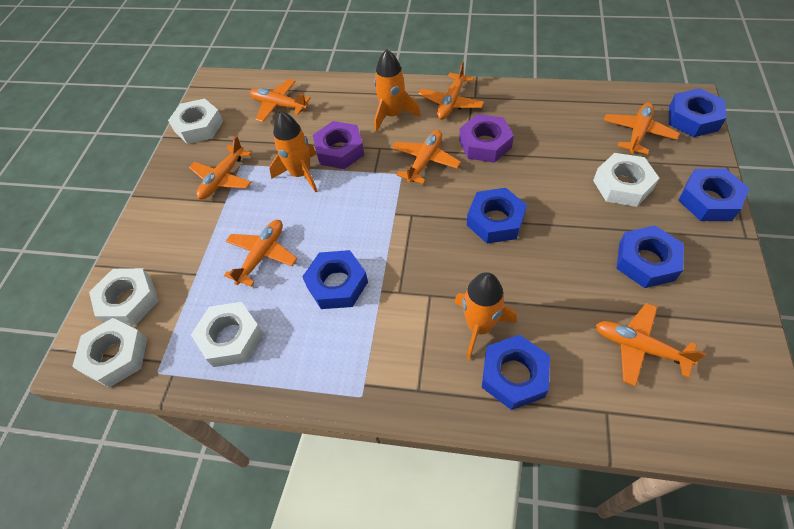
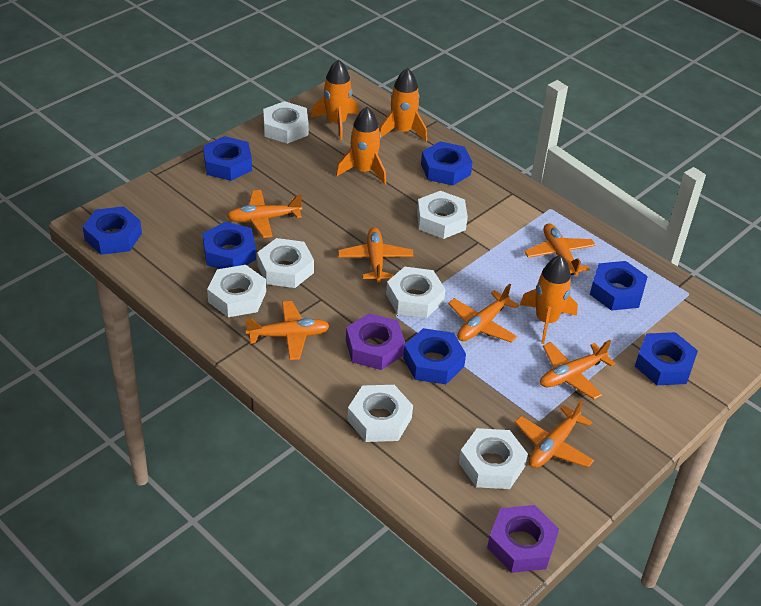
blue nut: [302,250,368,309] [467,188,527,244] [482,334,550,410] [617,225,684,288] [669,88,726,137] [678,169,749,221] = 6 -> [83,206,142,255] [203,136,252,181] [203,222,256,269] [403,328,466,384] [421,141,473,185] [590,261,648,311] [635,332,698,385] = 7
orange rocket: [269,112,317,193] [374,49,421,132] [454,272,517,360] = 3 -> [311,59,359,140] [336,107,386,184] [379,68,427,141] [520,255,578,344] = 4
white nut: [72,318,147,388] [89,268,159,325] [168,99,223,144] [191,302,263,367] [593,153,659,207] = 5 -> [207,265,266,317] [257,238,314,288] [263,101,308,144] [347,385,413,442] [386,267,445,318] [417,191,468,239] [459,428,528,489] = 7

